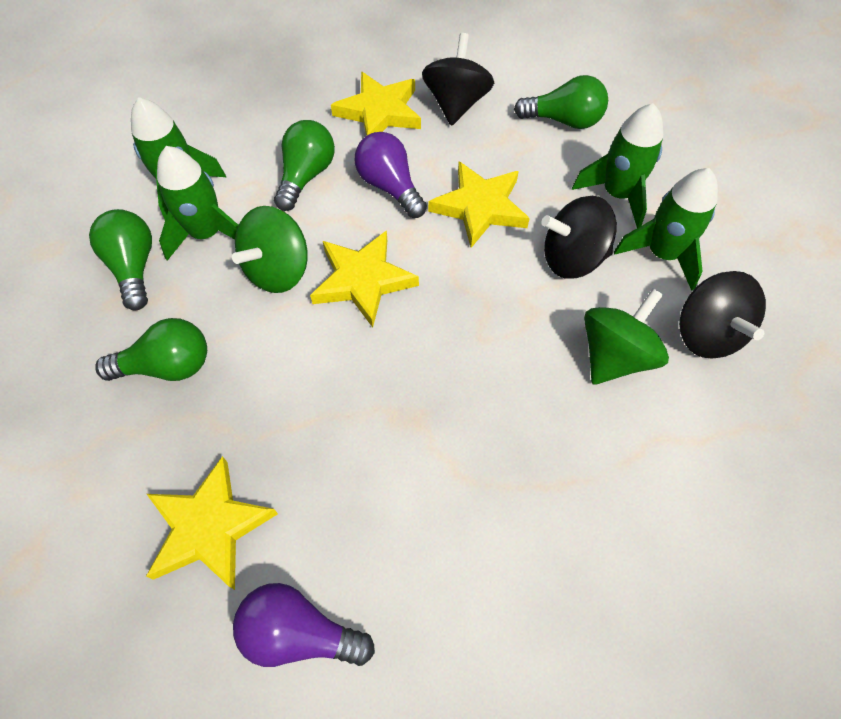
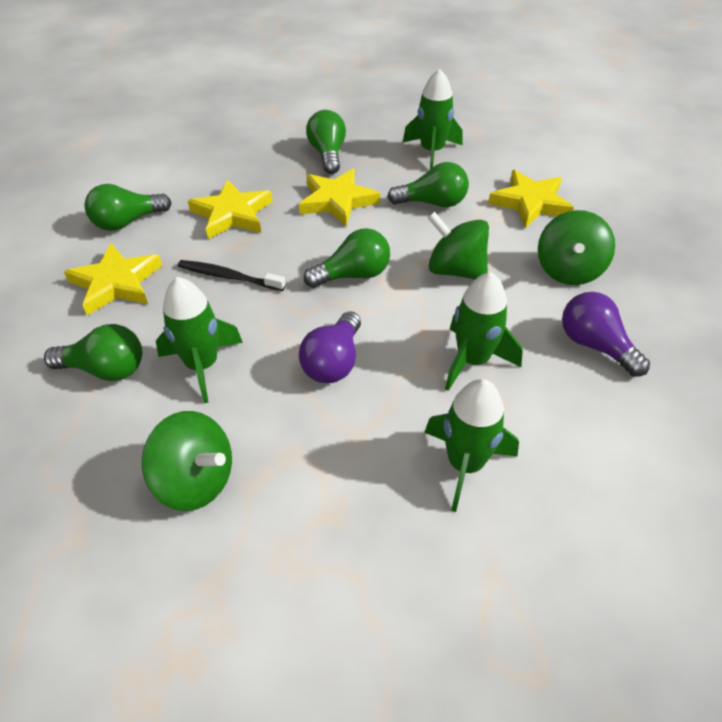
black spinning top: [422,33,494,126] [541,196,617,279] [679,271,766,358] = 3 -> none = 0
black toothbrush: none = 0 -> [178,260,286,291] = 1
green light bulb: [89,209,152,310] [95,318,207,381] [274,120,335,211] [514,75,608,129] = 4 -> [44,324,142,381] [85,184,171,231] [304,228,390,288] [306,110,346,174] [387,162,469,207] = 5
green spinning top: [232,206,308,293] [584,289,669,385] = 2 -> [142,411,232,511] [428,212,489,279] [538,210,615,285] = 3

